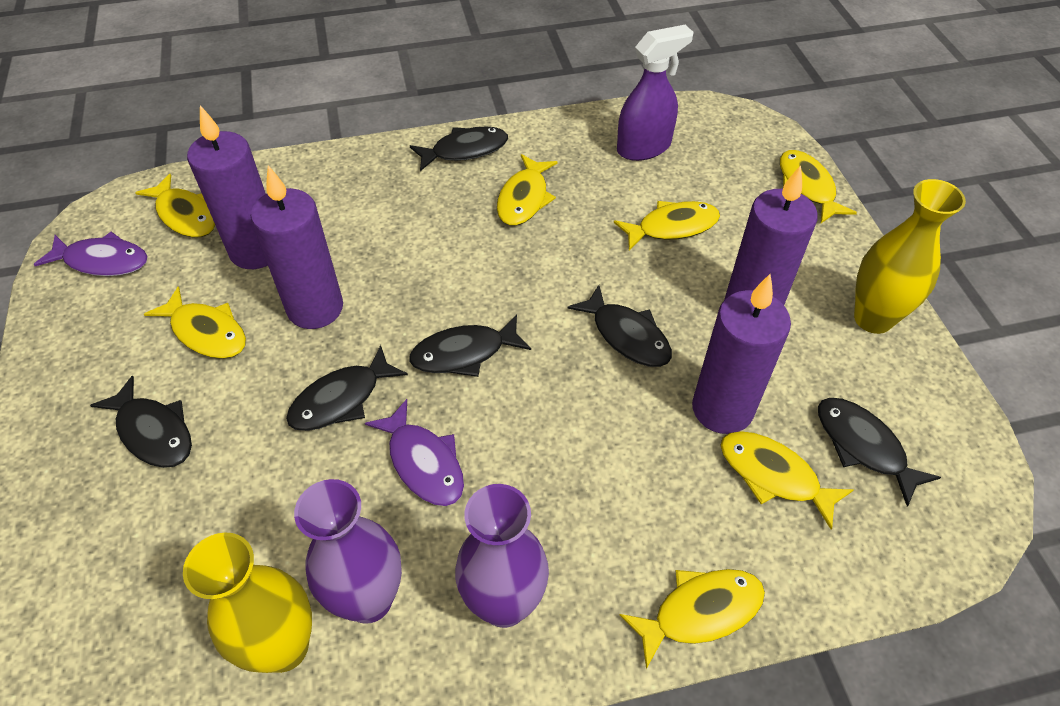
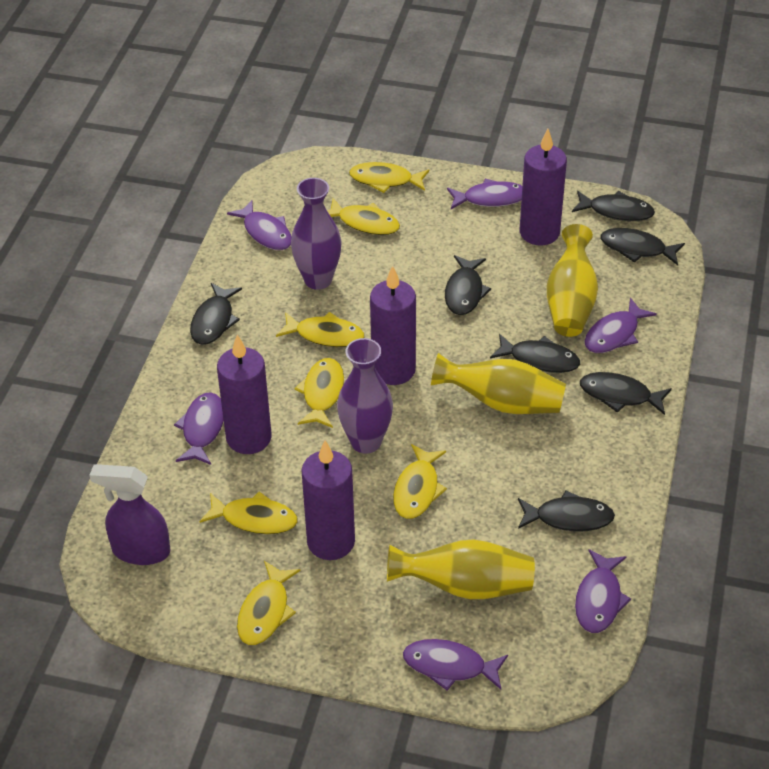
black fish: [90,375,192,468] [286,345,408,431] [409,315,531,377] [410,126,508,171] [567,285,672,367] [818,398,941,507] = 6 -> [190,283,242,345] [445,255,491,315] [490,334,580,373] [518,490,615,532] [572,191,655,221] [580,372,672,415] [600,228,685,265] = 7
purple fish: [34,232,148,276] [365,399,464,506] = 2 -> [174,392,224,465] [227,200,292,250] [403,639,508,690] [447,179,522,209] [575,549,631,633] [584,298,657,353] = 6
yellow vase: [183,533,312,673] [854,179,966,334] = 2 -> [387,539,535,599] [431,353,566,414] [547,224,598,337] = 3

